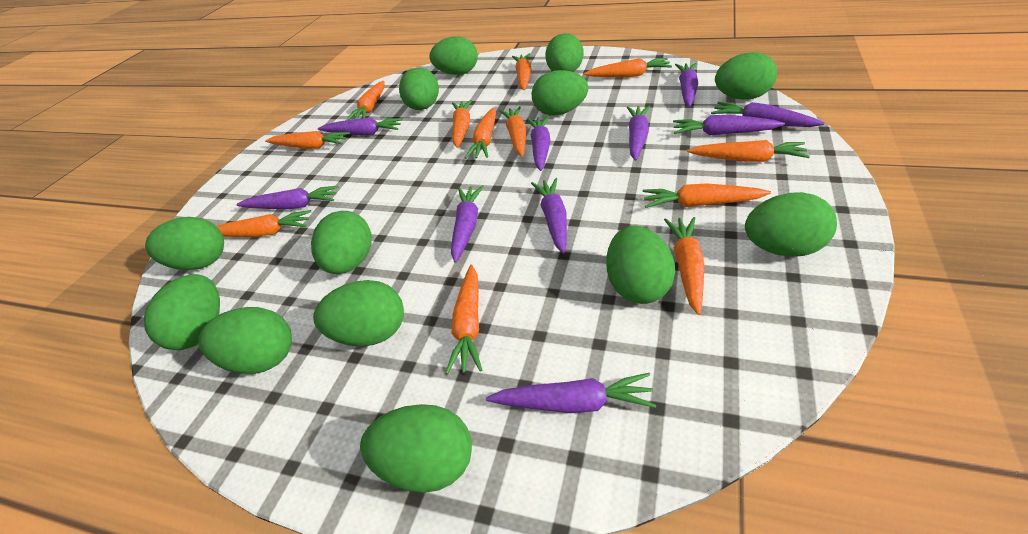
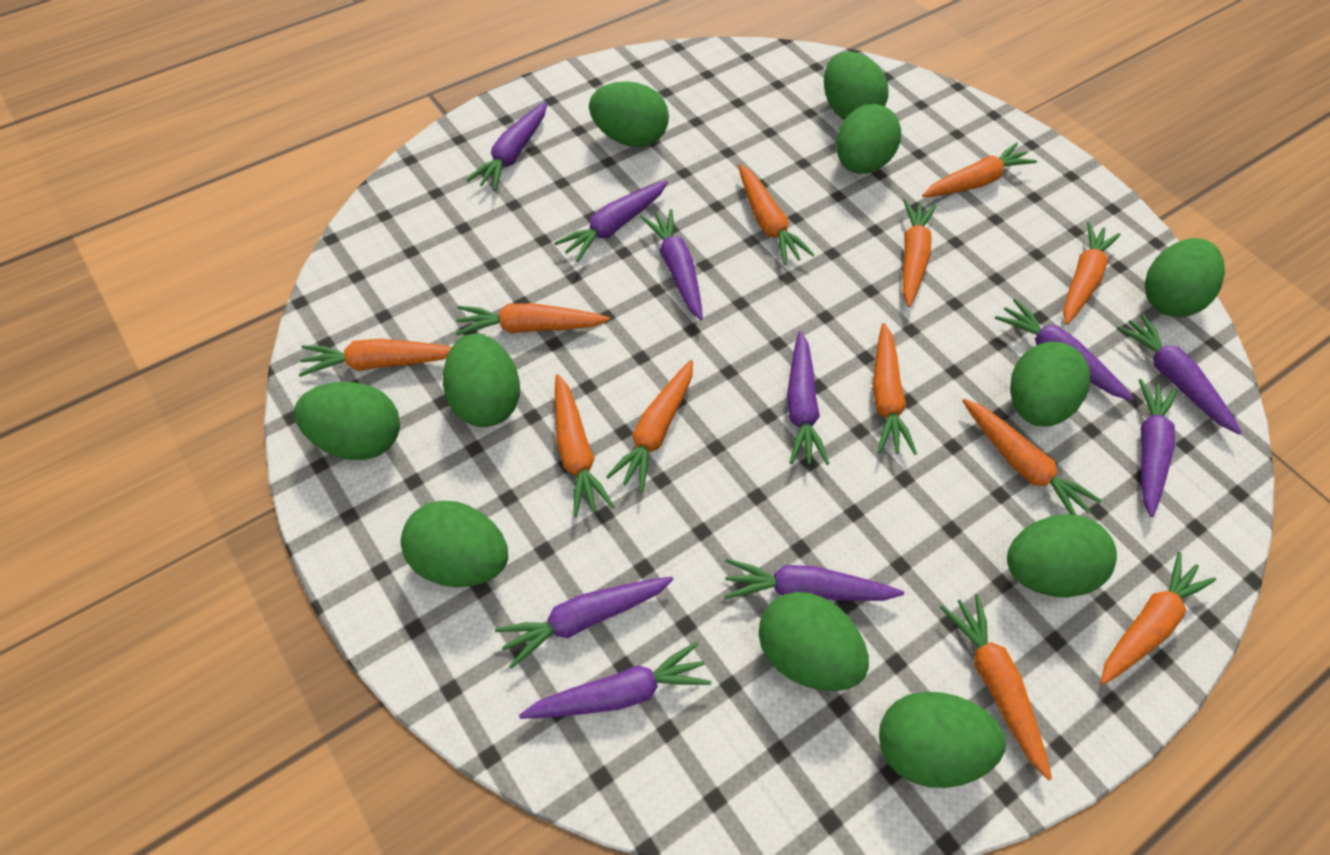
green egg: [144,274,220,350] [145,217,224,270] [198,307,292,374] [311,211,372,274] [313,280,404,346] [360,404,472,493] [399,67,439,110] [429,36,478,75] [531,70,588,115] [545,33,584,72] [606,226,675,304] [715,52,777,100] [745,192,837,257] = 13 -> [294,382,400,460] [401,501,508,587] [443,334,520,427] [589,81,669,147] [759,592,869,691] [824,52,888,120] [836,104,901,174] [879,692,1006,788] [1007,514,1117,598] [1010,342,1091,427] [1144,238,1225,317] = 11

